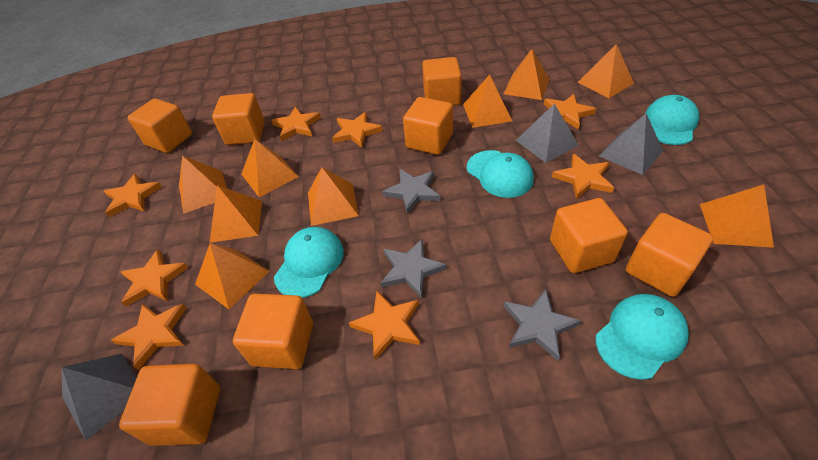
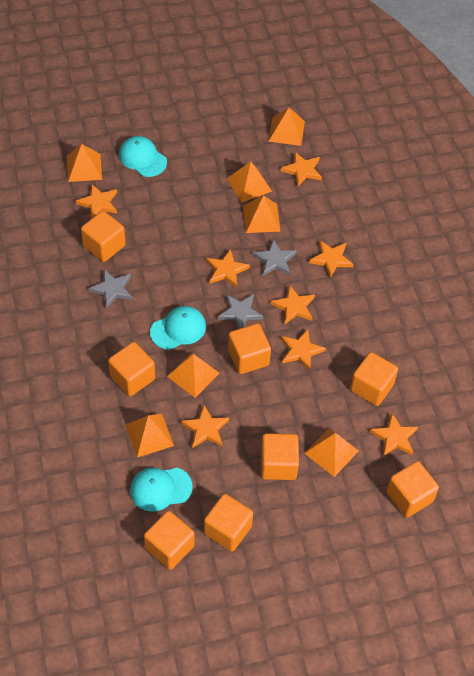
grey pyramid: [62,354,137,441] [516,103,579,163] [599,114,663,175] = 3 -> none = 0
orange pyramid: [179,155,226,214] [195,243,269,309] [210,185,262,243] [242,139,299,197] [308,167,359,226] [463,75,512,128] [504,49,549,100] [578,44,634,98] [700,184,774,248] = 9 -> [67,144,102,182] [125,414,174,457] [167,352,220,398] [227,161,272,202] [243,195,281,233] [268,107,305,146] [304,428,359,477] = 7
turquoise cap: [274,227,344,298] [467,150,534,198] [596,294,689,380] [645,95,699,145] = 4 -> [119,136,167,177] [130,468,193,512] [150,306,206,350] = 3

